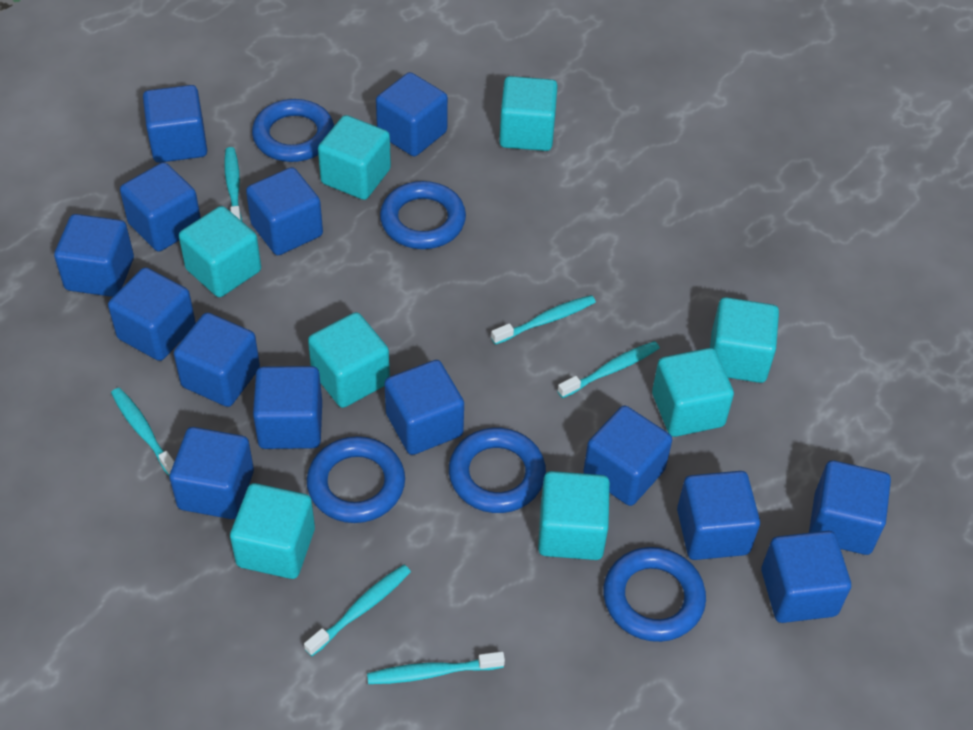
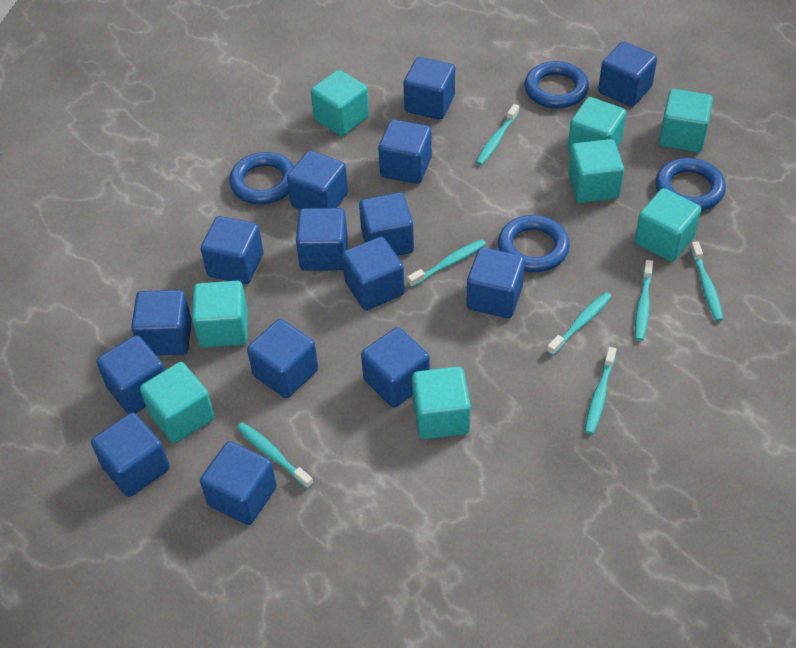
blue cube: [54,214,134,297] [108,267,196,361] [120,162,201,252] [143,85,207,163] [169,427,254,519] [174,313,260,407] [246,167,323,255] [253,366,322,449] [376,72,448,156] [384,360,464,455] [583,405,672,506] [677,471,760,560] [761,531,851,623] [809,460,891,555] = 14 -> [91,413,170,497] [96,335,165,414] [131,290,192,356] [200,441,277,525] [201,216,263,284] [247,319,318,398] [287,150,348,210] [296,208,348,271] [342,237,405,310] [359,193,414,256] [361,327,430,408] [378,119,432,184] [403,57,455,120] [467,247,525,318] [598,41,657,107] = 15
blue ring: [252,99,334,162] [307,436,405,523] [380,181,466,249] [449,428,546,513] [603,547,706,642] = 5 -> [229,152,294,204] [498,215,570,272] [525,61,589,109] [655,158,726,211] = 4
turquoise toothbrush: [111,388,175,477] [224,147,242,221] [304,565,411,656] [367,652,505,684] [491,295,596,345] [558,341,660,398] = 6 -> [237,422,313,489] [407,239,486,287] [476,104,519,165] [547,292,612,356] [585,347,617,434] [635,260,653,341] [690,242,724,321] = 7

